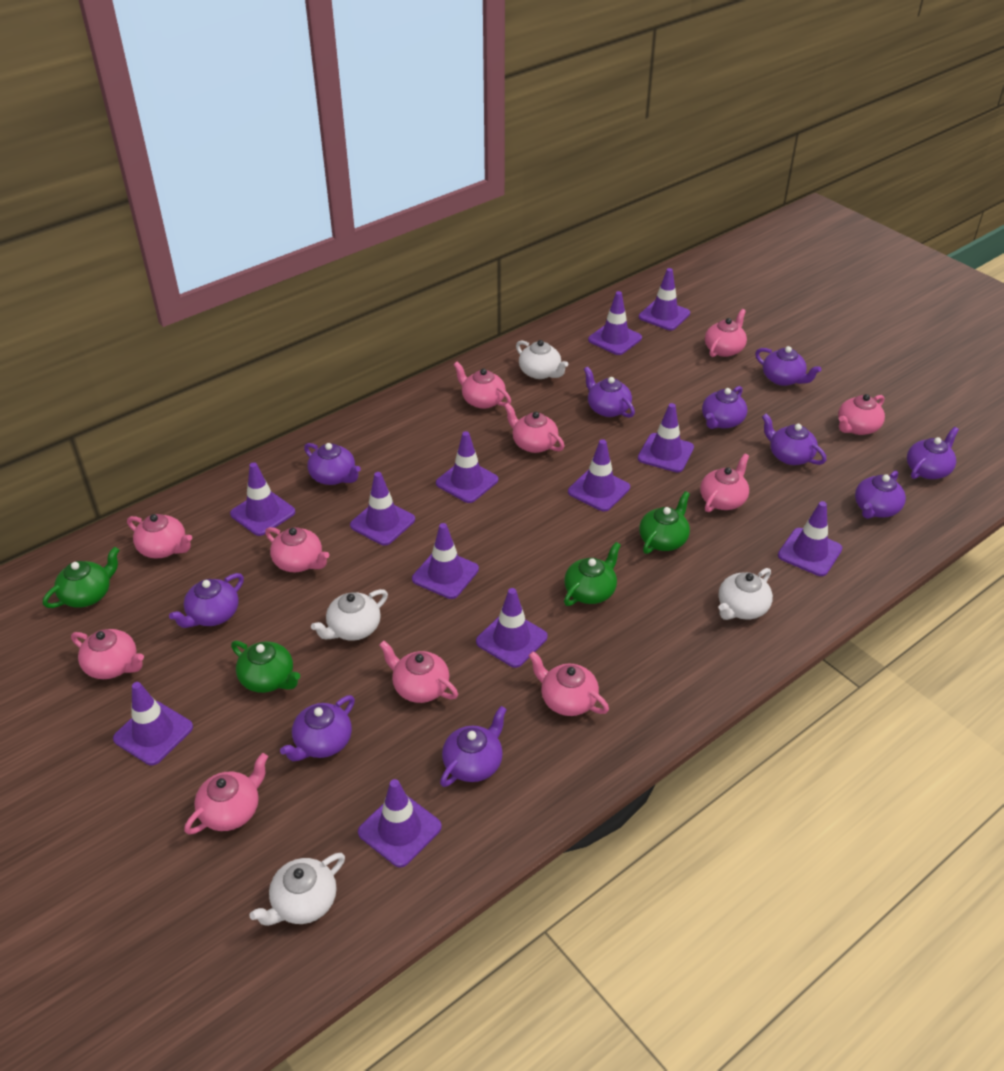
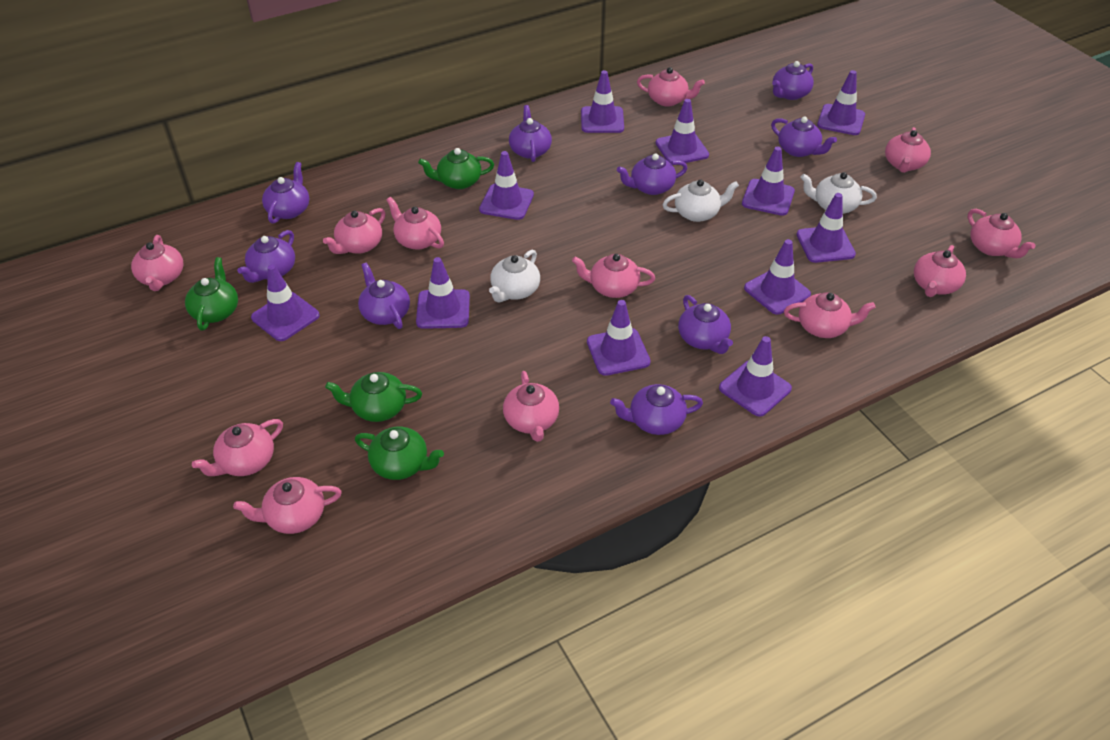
pink teapot: [71,629,144,679] [127,514,192,558] [184,753,268,835] [265,527,329,572] [379,641,458,703] [453,362,511,409] [504,403,565,453] [528,651,609,716] [700,453,749,512] [705,309,747,357] [838,394,885,435] = 11 -> [131,235,183,291] [192,419,283,476] [233,477,342,534] [323,208,386,254] [387,197,444,250] [503,371,559,442] [572,254,655,298] [637,67,705,107] [784,292,876,338] [885,127,931,173] [914,245,966,297] [968,209,1035,258] = 12
purple teapot: [169,573,244,628] [280,695,355,761] [304,443,361,485] [440,706,507,787] [584,366,635,418] [702,386,747,429] [755,346,821,386] [762,414,826,465] [855,470,906,519] [907,427,959,479] = 10 -> [237,230,295,283] [262,162,309,224] [358,262,410,329] [509,105,552,162] [610,384,703,435] [617,153,687,195] [678,295,733,354] [771,116,837,157] [772,61,814,100] = 9
purple traffic cone: [113,682,193,765] [230,462,295,536] [350,472,415,546] [358,779,442,868] [412,523,479,599] [436,431,498,503] [476,588,548,668] [568,439,630,511] [588,291,642,355] [638,403,694,473] [639,268,690,330] [778,501,842,576] = 12 -> [251,265,320,341] [416,257,470,329] [479,151,534,220] [581,70,624,133] [587,300,651,376] [656,99,709,163] [719,336,792,417] [742,146,795,216] [744,239,811,315] [796,193,856,263] [817,70,865,135] = 11
white teapot: [249,853,345,926] [311,589,388,641] [516,340,569,379] [718,568,773,620] = 4 -> [489,250,540,303] [662,179,739,222] [800,172,877,214] = 3

